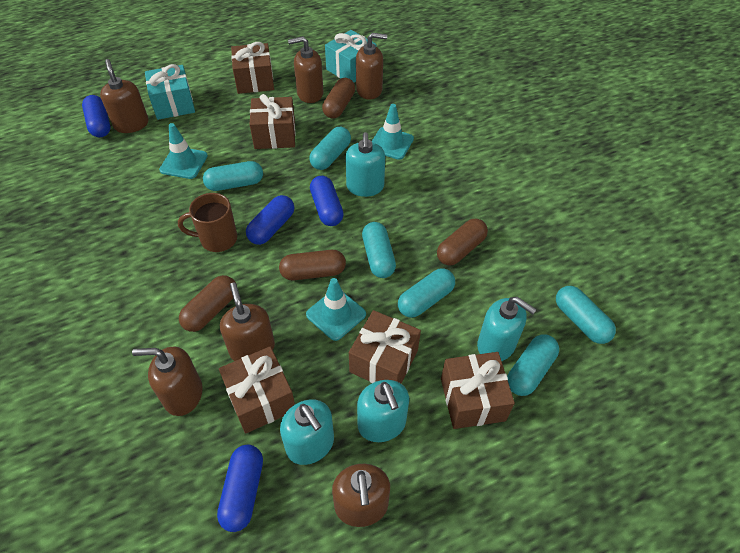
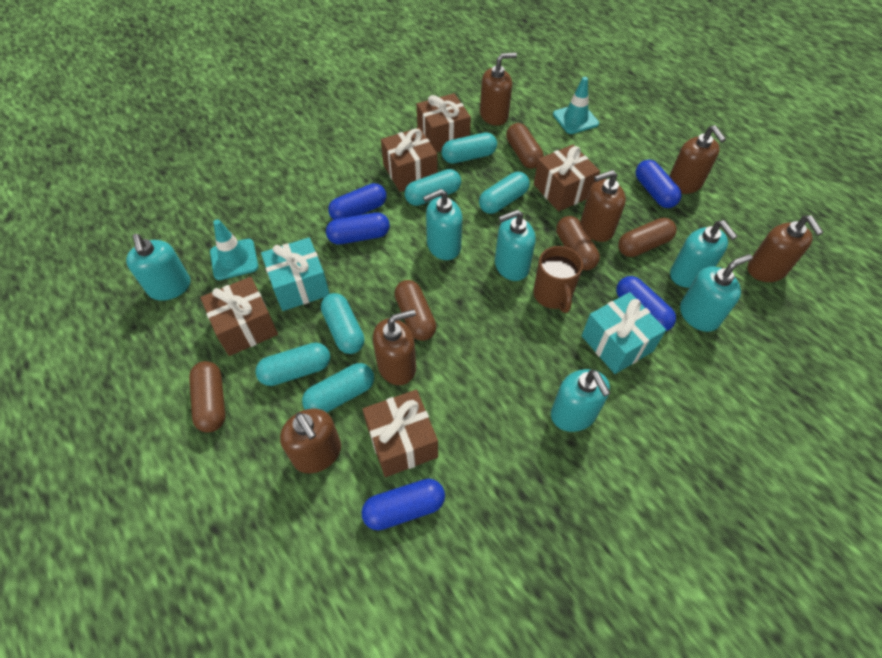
blue capsule: [82,95,110,137] [217,445,263,532] [246,195,294,245] [310,176,344,226] = 4 -> [326,212,390,244] [328,183,387,220] [361,479,445,530] [616,276,676,331] [636,160,682,208] = 5
brown capsule: [179,275,237,332] [279,250,346,280] [322,78,355,119] [437,218,488,265] = 4 -> [189,361,225,432] [394,280,436,341] [506,123,544,169] [556,216,600,270] [618,218,677,257] = 5
turquoise soap dispenser: [280,399,334,465] [345,132,385,197] [357,380,409,442] [477,297,537,361] = 4 -> [126,234,190,301] [423,189,462,260] [495,209,536,281] [551,369,610,432] [670,220,738,288] [680,254,753,332] = 6
turquoise traffic cone: [159,123,208,179] [306,278,366,341] [372,104,414,160] = 3 -> [210,219,259,280] [553,77,599,134] = 2

